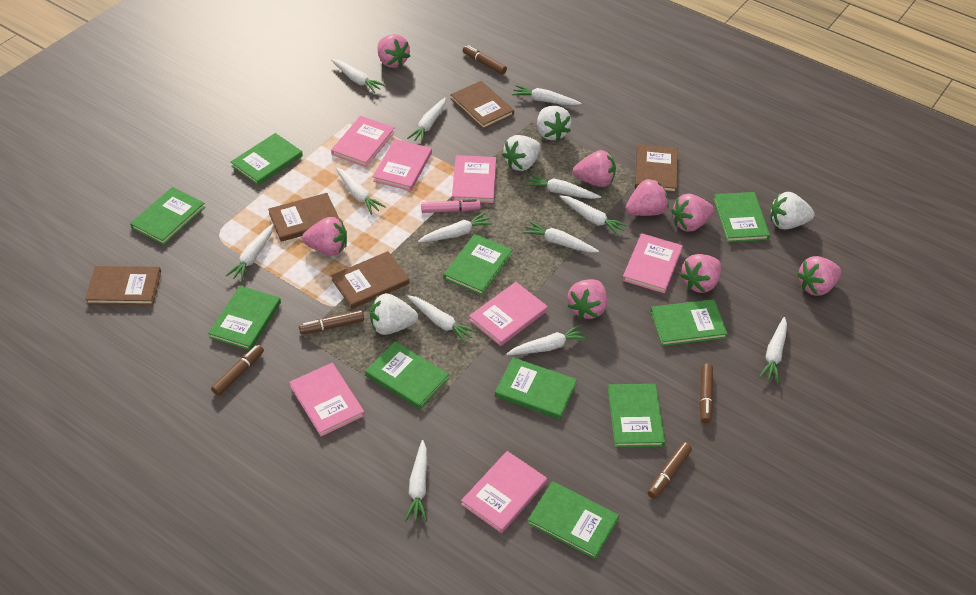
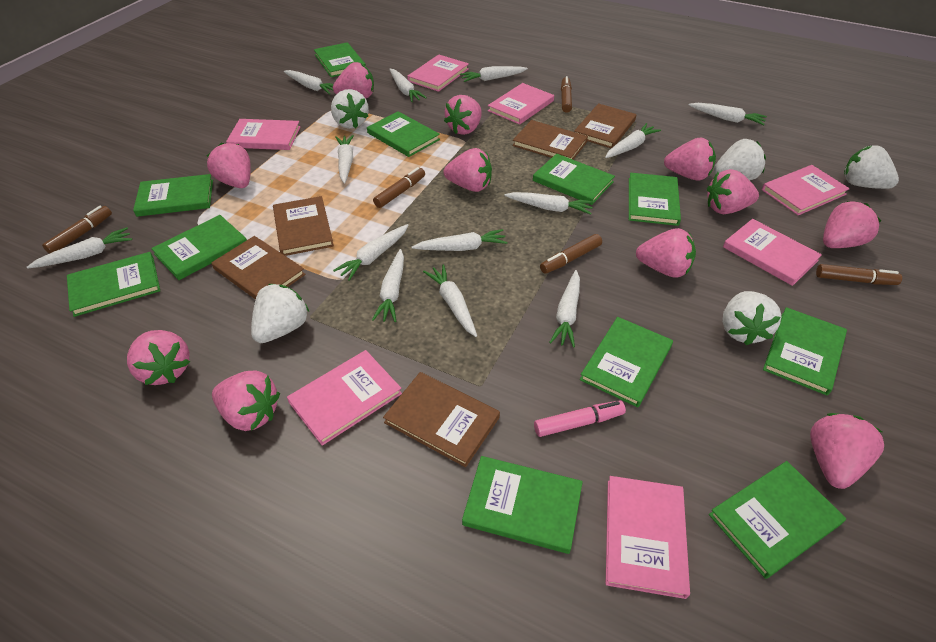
green book: [130,187,205,245] [208,286,281,351] [231,133,303,185] [365,341,449,409] [444,234,513,295] [495,357,577,419] [527,481,619,559] [608,384,665,447] [650,299,728,346] [714,192,770,242] = 10 -> [67,252,160,317] [133,174,213,217] [151,215,247,280] [314,42,366,77] [367,111,440,157] [462,456,583,554] [533,154,615,205] [580,317,673,407] [629,173,681,226] [709,461,846,579] [763,307,847,396] = 11
pink strawberry: [302,217,347,256] [378,34,410,68] [567,279,607,319] [573,150,616,187] [625,178,669,216] [671,194,714,232] [680,254,721,293] [797,256,841,296] = 8 -> [127,330,190,385] [207,143,251,188] [212,370,280,431] [333,62,374,99] [444,95,482,135] [444,148,492,192] [636,228,696,278] [664,138,716,181] [707,169,759,214] [810,413,884,489] [823,201,881,248] = 11
white strawberry: [370,293,418,335] [502,135,541,171] [537,106,572,141] [770,192,815,229] = 4 -> [251,284,309,343] [331,89,369,129] [714,139,766,180] [722,291,782,345] [844,145,899,189] = 5

